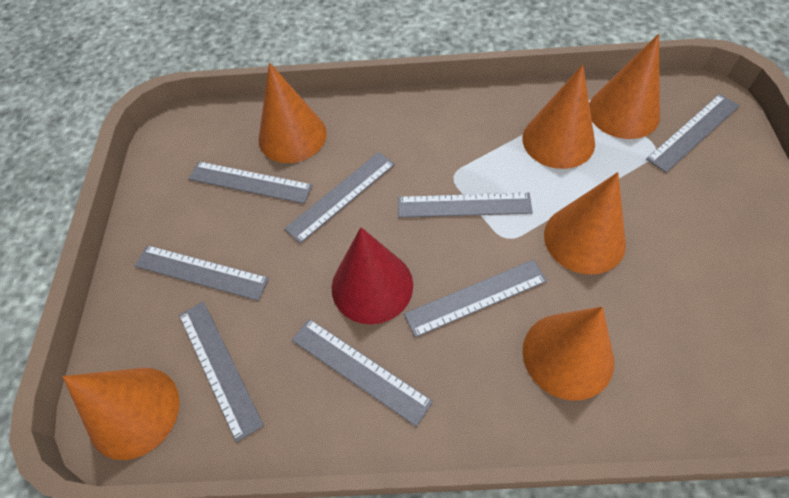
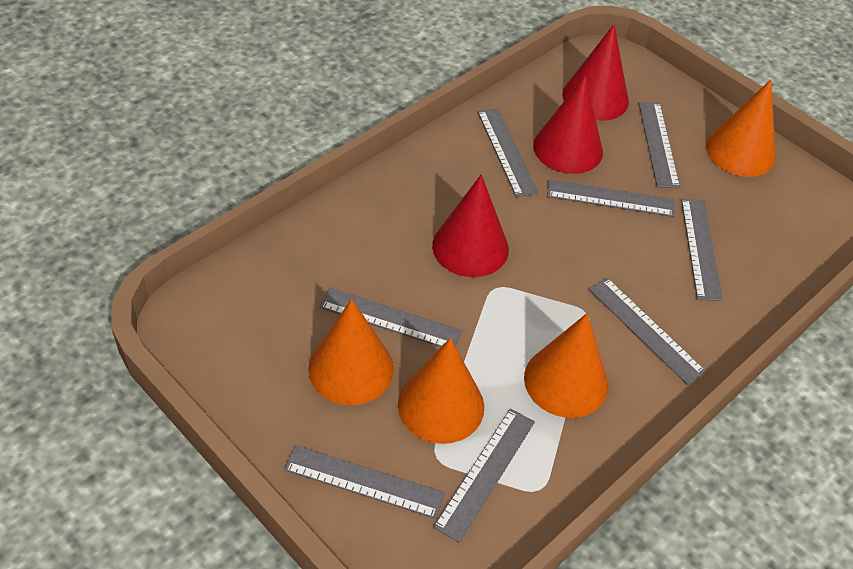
orange cone: [63,368,179,460] [258,62,327,163] [523,64,595,169] [523,307,614,401] [544,172,626,275] [589,34,660,139] = 6 -> [308,299,394,405] [398,338,484,444] [524,313,608,418] [706,80,776,177] = 4
red cone: [332,227,413,324] = 1 -> [432,174,509,277] [533,75,603,174] [562,24,629,121] = 3

